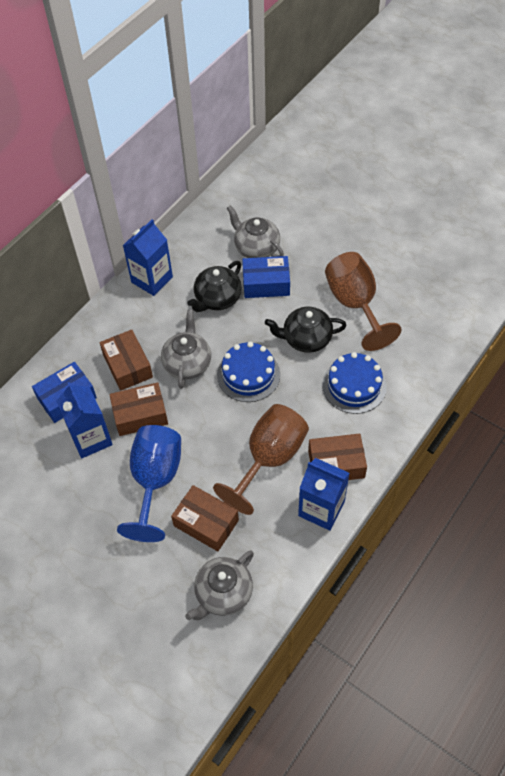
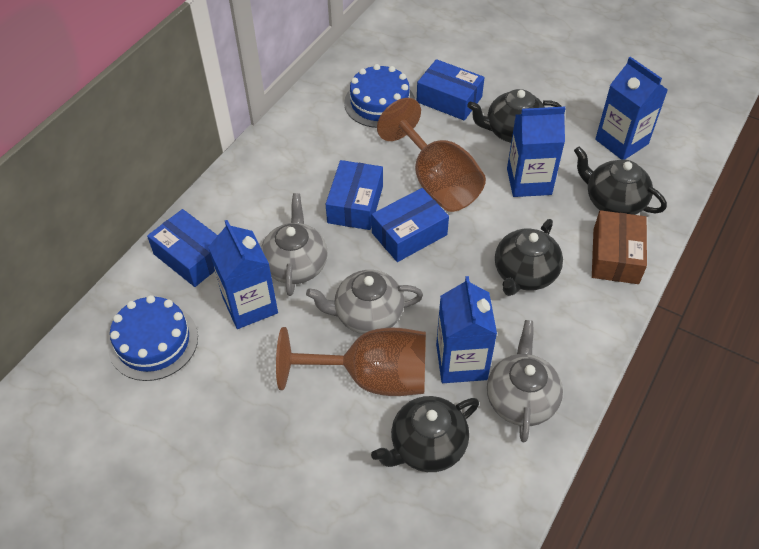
black teapot: [187,261,242,312] [265,307,347,353] = 2 -> [371,396,479,472] [467,89,562,143] [495,219,563,296] [574,146,667,215] = 4
blue box: [32,362,97,423] [242,256,290,298] = 2 -> [147,209,218,287] [326,160,383,230] [371,188,449,262] [417,59,485,121] = 4
blue carton: [56,382,113,458] [123,219,173,296] [298,458,350,531] = 3 -> [208,220,278,329] [436,276,497,383] [507,107,566,197] [595,57,668,160] = 4
blue goblet: [117,425,181,542] = 1 -> none = 0
brown box: [100,330,153,391] [109,382,168,436] [171,485,239,552] [308,433,367,480] = 4 -> [592,210,647,284] = 1

